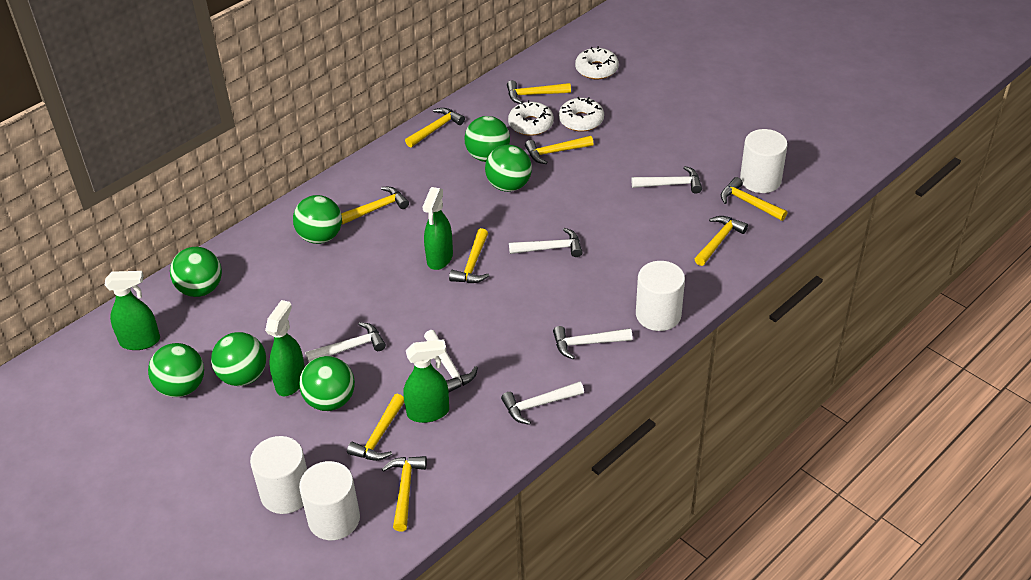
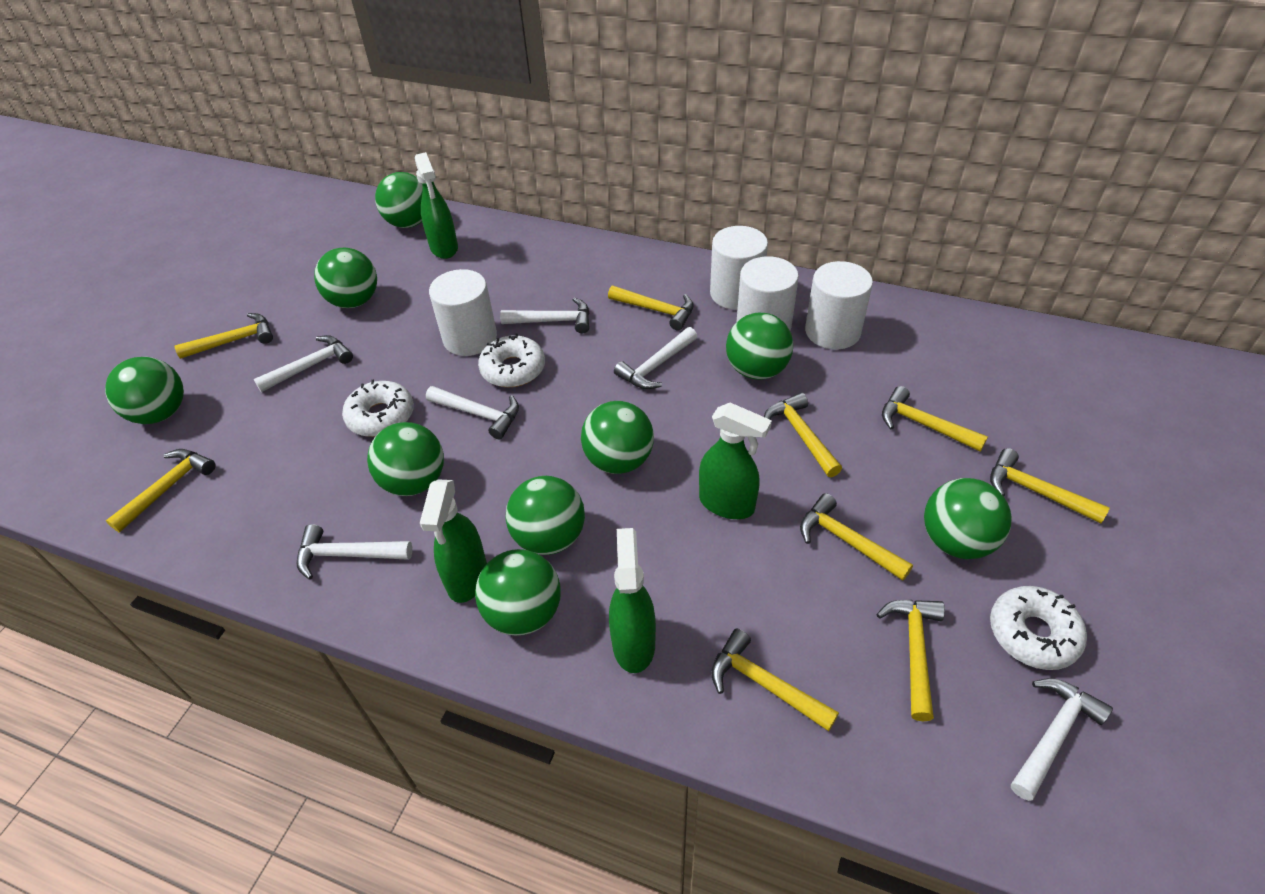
green ball: [148,343,204,397] [170,247,222,297] [211,332,266,386] [293,195,342,244] [299,356,355,411] [464,116,510,162] [485,145,532,192] = 7 -> [105,357,184,424] [314,248,377,308] [367,422,444,496] [375,172,423,228] [475,549,561,636] [506,476,585,555] [581,401,654,474] [726,313,793,380] [924,478,1011,559] = 9

